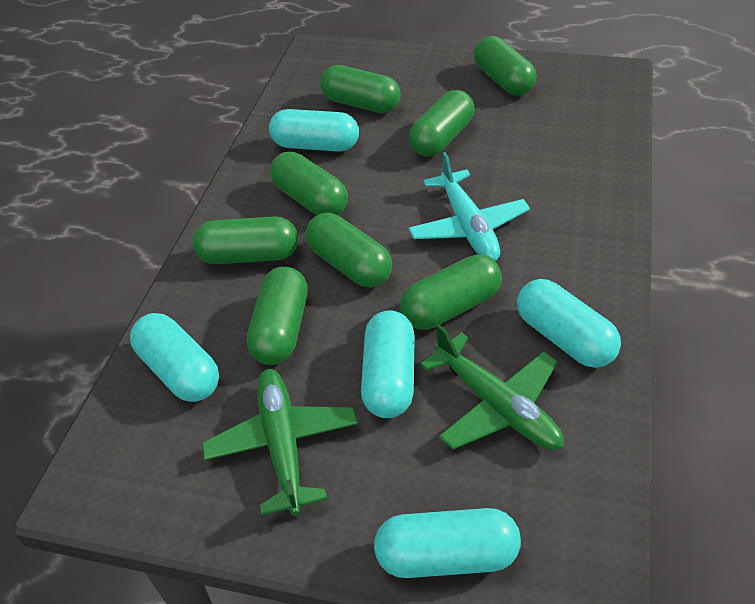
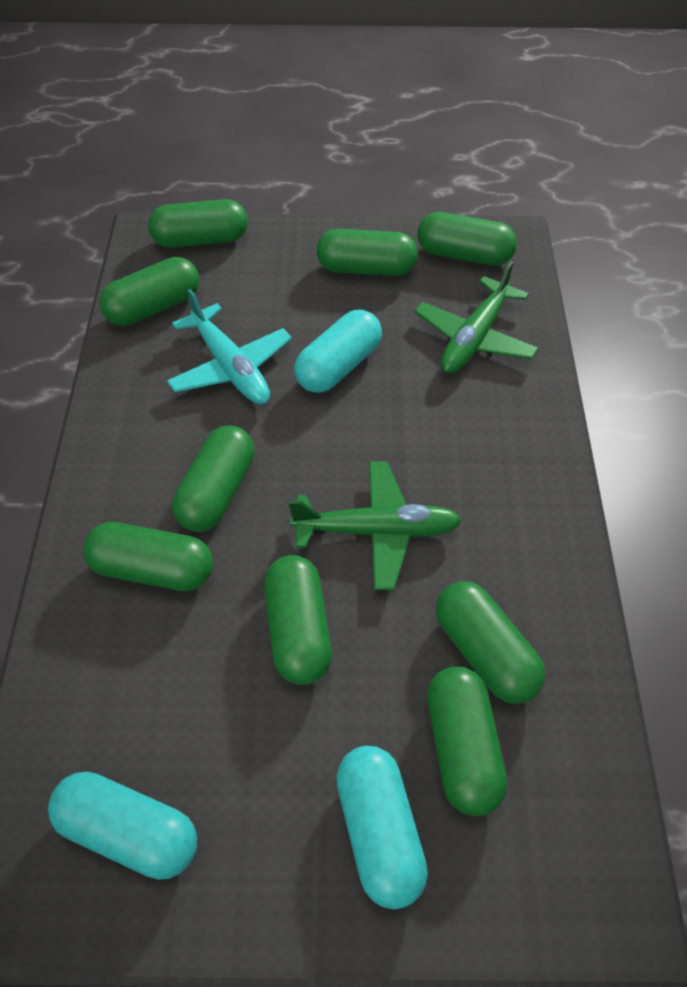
green capsule: [193,216,298,264] [247,267,307,365] [270,152,348,215] [306,213,392,288] [320,65,400,113] [400,255,502,330] [409,90,474,157] [474,36,537,96] = 8 -> [83,522,213,591] [99,257,199,326] [148,199,248,248] [172,426,254,532] [264,555,332,685] [316,229,418,276] [417,212,517,266] [427,666,507,816] [436,581,546,704] = 9
turquoise capsule: [130,313,219,402] [269,109,359,152] [361,310,415,418] [374,508,521,578] [517,279,621,368] = 5 -> [48,772,197,880] [294,310,382,393] [336,746,428,909] = 3

